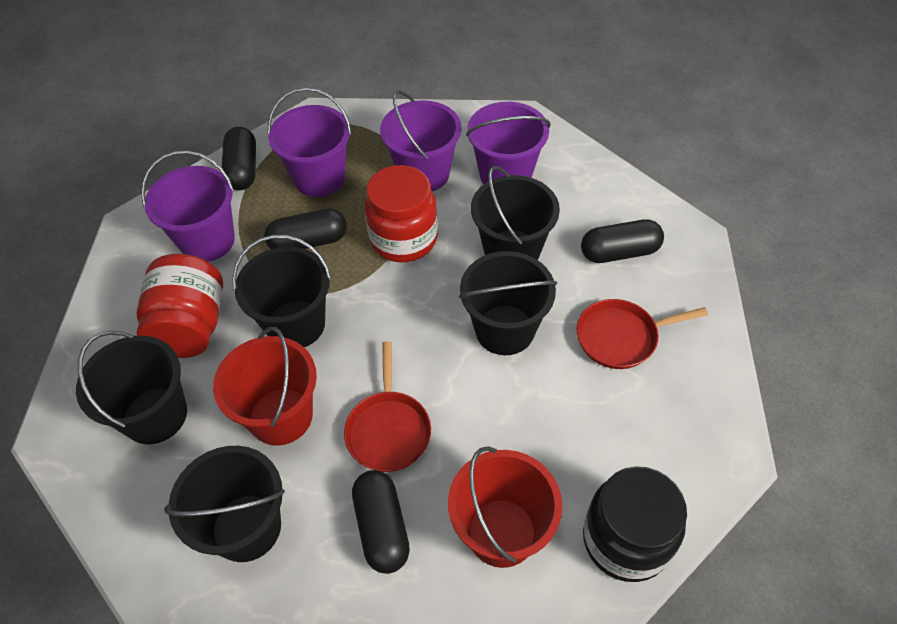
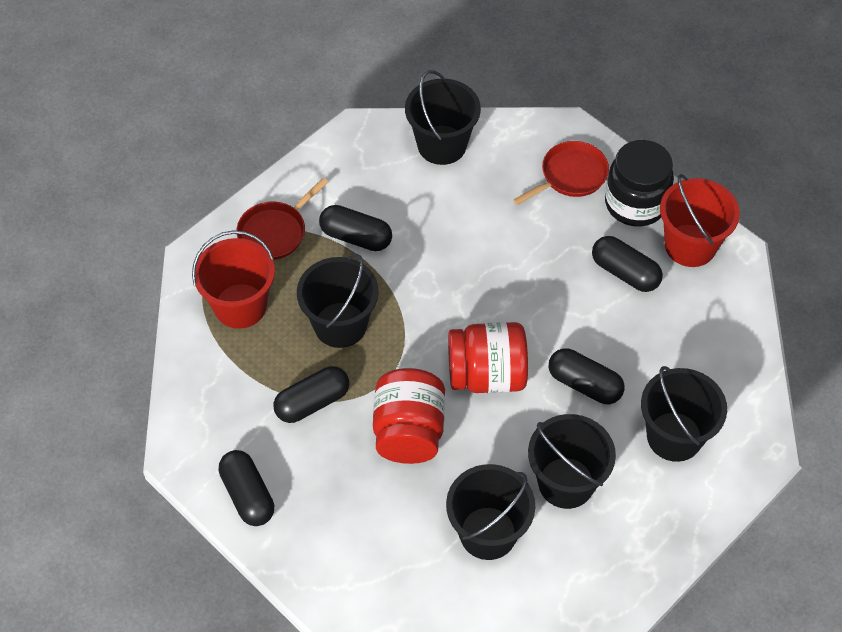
black capsule: [222,127,256,190] [264,208,347,249] [352,470,410,574] [581,219,664,263] = 4 -> [218,450,274,526] [273,366,349,423] [319,205,392,251] [549,348,625,404] [592,236,663,292] = 5
purple bucket: [141,150,235,262] [268,87,352,197] [380,90,462,191] [466,102,551,185] = 4 -> none = 0

